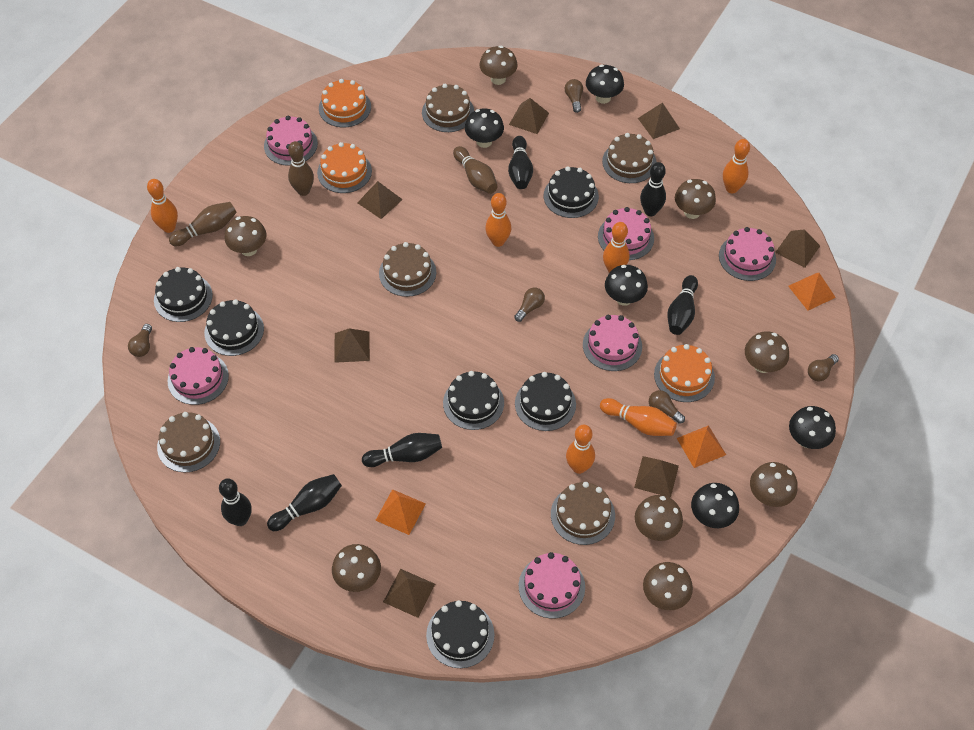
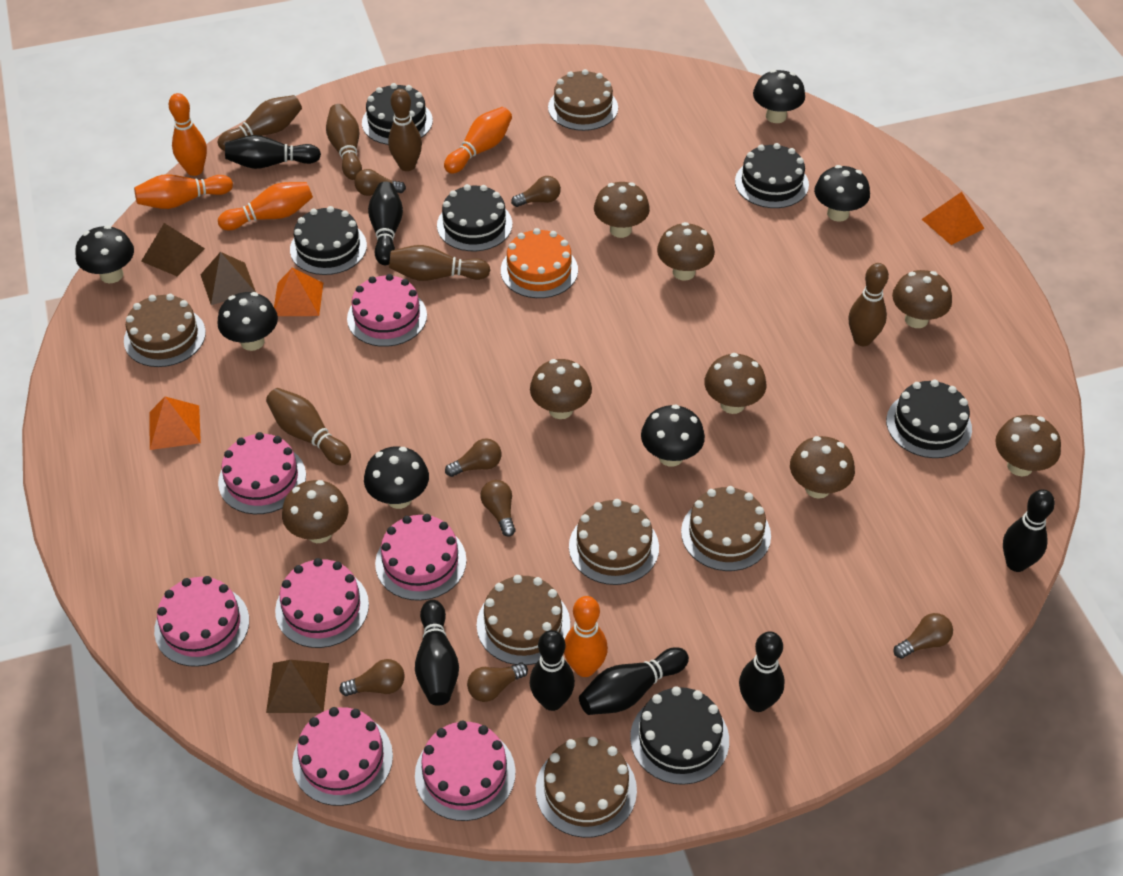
black bowling pin: [219,479,251,526] [267,474,342,531] [362,433,442,467] [508,136,533,189] [640,162,666,216] [667,275,698,335] = 6 -> [225,135,321,169] [368,182,403,265] [415,600,459,706] [530,630,575,711] [579,647,689,715] [739,631,785,712] [1003,489,1055,572] = 7
black mushroom: [465,109,504,148] [586,64,624,104] [605,265,648,306] [691,483,739,528] [789,406,836,449] = 5 -> [75,225,134,283] [217,292,278,351] [364,446,429,509] [641,404,705,467] [753,70,805,123] [814,165,870,222] = 6
brown bowling pin: [169,202,237,246] [288,141,314,196] [453,146,498,194] = 3 -> [218,95,302,151] [266,388,351,466] [326,104,362,180] [388,89,422,171] [389,245,490,281] [849,263,889,346] = 6
brown cake: [157,412,220,472] [379,242,436,297] [422,84,474,132] [551,482,615,545] [602,133,656,183] = 5 -> [124,294,206,367] [477,575,570,665] [536,737,637,838] [548,69,618,131] [569,499,659,585] [681,486,771,571] = 6
brown light bulb: [128,324,152,357] [514,287,545,322] [565,79,583,113] [649,390,685,424] [808,354,839,381] = 5 -> [339,659,405,696] [354,169,406,196] [445,438,501,477] [467,663,528,702] [480,480,515,537] [511,176,561,207] [893,613,953,659] = 7
brown pyramid: [334,328,370,363] [357,181,403,219] [383,569,435,618] [509,98,549,134] [634,456,679,498] [638,103,680,139] [775,229,820,268] = 7 -> [141,223,205,277] [200,252,256,305] [266,660,329,713] = 3
orange bowling pin: [147,179,178,233] [485,193,511,247] [566,425,595,474] [600,398,677,436] [603,222,629,273] [723,139,750,193] = 6 -> [134,174,233,209] [169,93,207,176] [218,182,313,230] [444,107,512,174] [564,596,608,677] = 5
orange cake: [317,142,372,193] [319,79,371,128] [654,344,715,402] = 3 -> [501,228,578,298] = 1
pink cake: [168,347,229,405] [264,116,318,166] [519,552,585,619] [583,315,642,371] [598,207,654,260] [719,227,776,281] = 6 -> [154,576,249,667] [218,432,306,514] [275,558,369,648] [292,707,393,806] [347,274,427,347] [375,514,467,601] [415,721,516,821] = 7

